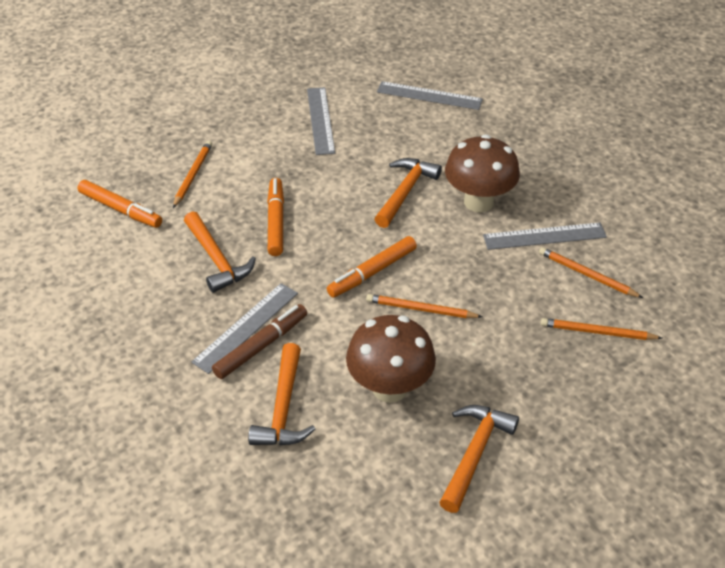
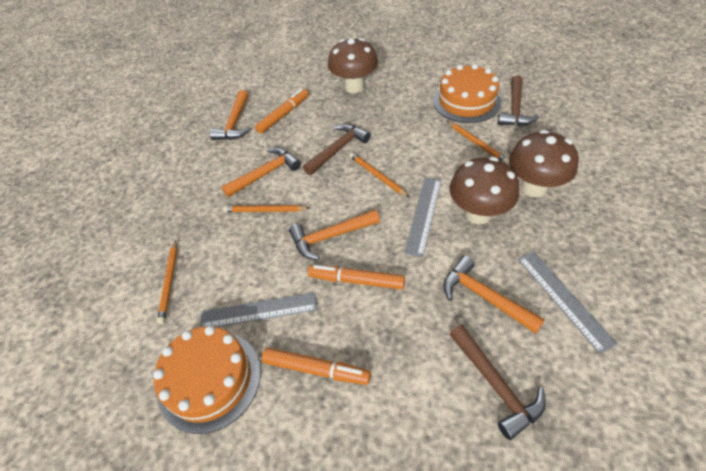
brown hammer: none = 0 -> [303,124,370,175] [450,325,546,440] [498,75,539,126] = 3
brown marker: [212,304,307,379] = 1 -> none = 0
brown mushroom: [346,315,436,403] [445,134,520,212] = 2 -> [328,38,378,93] [449,157,519,224] [509,130,579,197] = 3
grey ruler: [192,283,298,374] [307,87,335,155] [377,81,483,110] [483,223,607,250] = 4 -> [200,292,317,327] [404,177,442,257] [518,251,618,354] = 3
orange cake: none = 0 -> [153,326,261,434] [433,64,502,123] = 2

